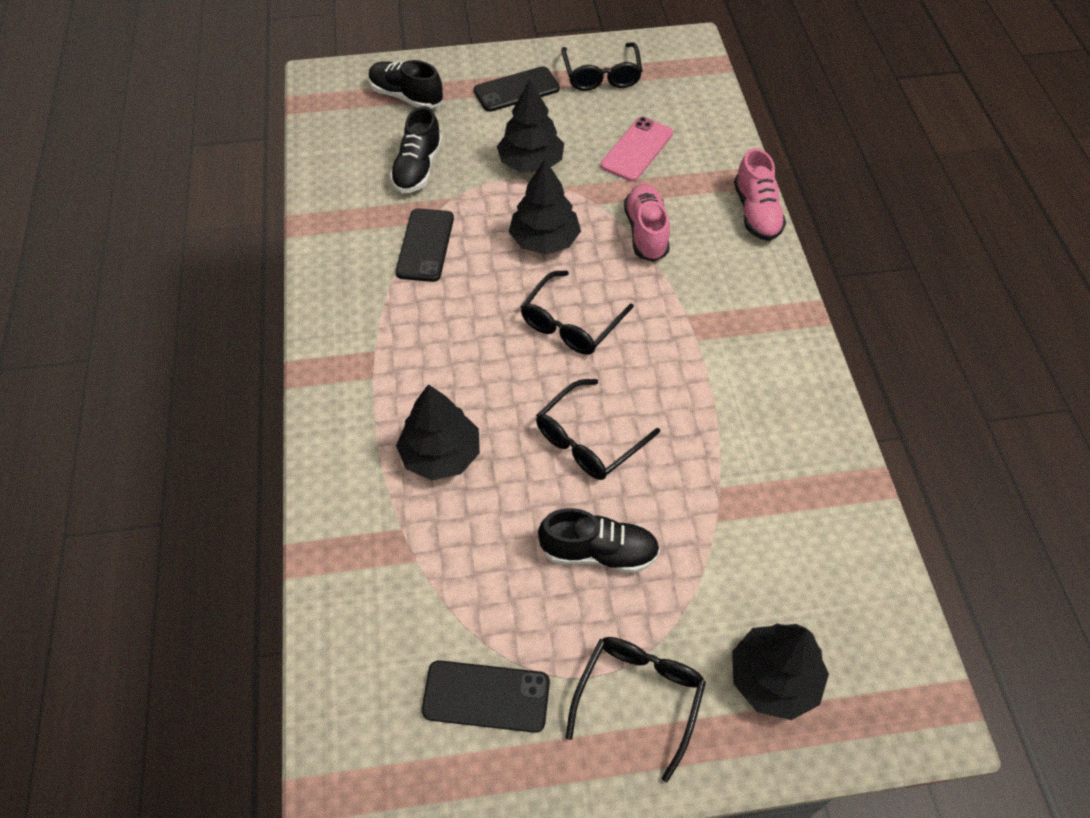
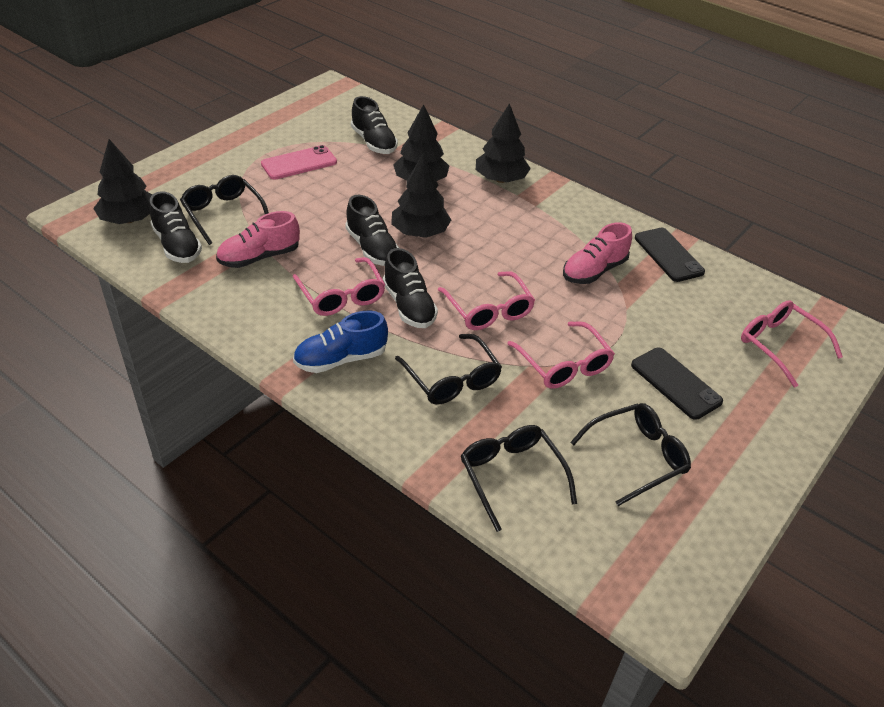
black phone: [396,208,454,282] [422,660,550,733] [474,66,560,112] = 3 -> [631,348,723,420] [635,228,705,282] = 2
black shoe: [369,60,443,109] [390,106,442,193] [538,508,660,573] = 3 -> [149,191,202,263] [345,195,399,266] [351,96,398,154] [383,248,438,328] = 4
blue shoe: none = 0 -> [293,311,388,373] = 1
pink glasses: none = 0 -> [293,257,385,316] [438,271,535,330] [507,321,615,389] [741,300,843,388] = 4

